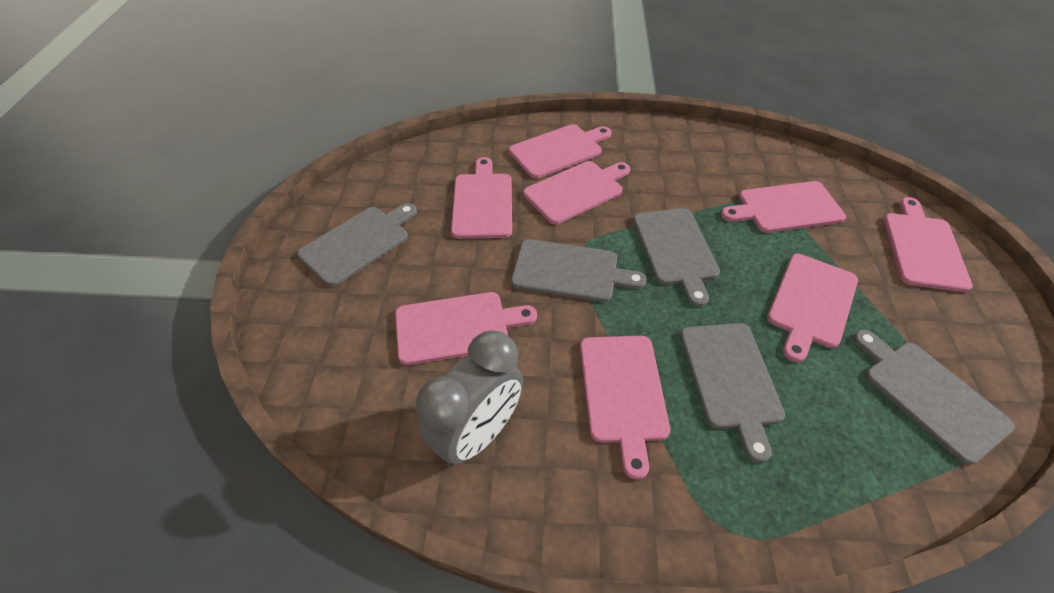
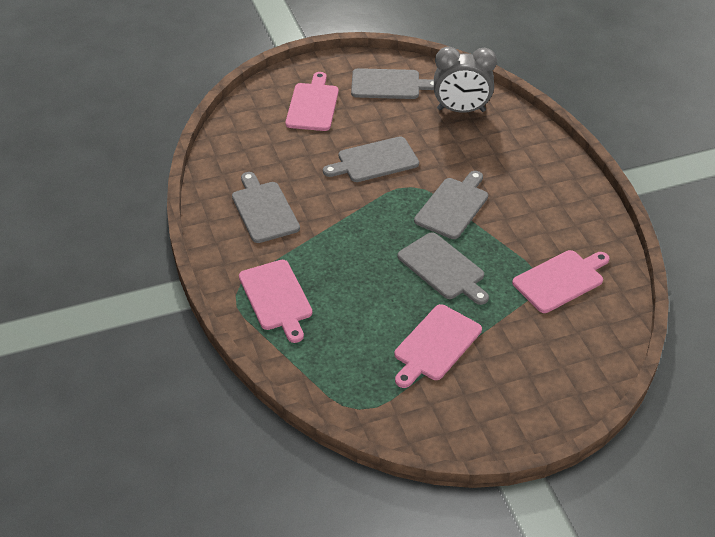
pink cutting board: [395,292,537,365] [451,157,512,239] [509,124,611,179] [523,161,630,224] [580,336,670,480] [721,181,846,233] [767,254,858,362] [884,197,973,292] = 8 -> [239,260,312,343] [285,72,339,131] [394,304,482,388] [512,250,610,313] = 4

